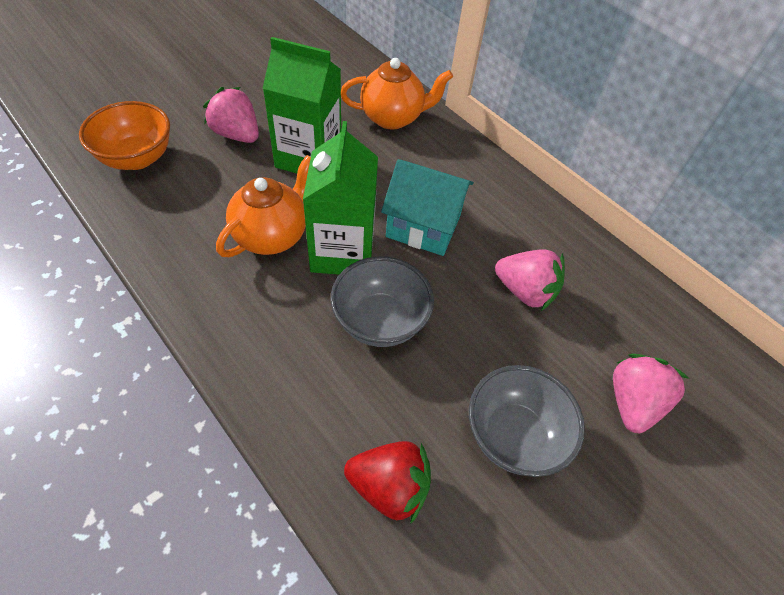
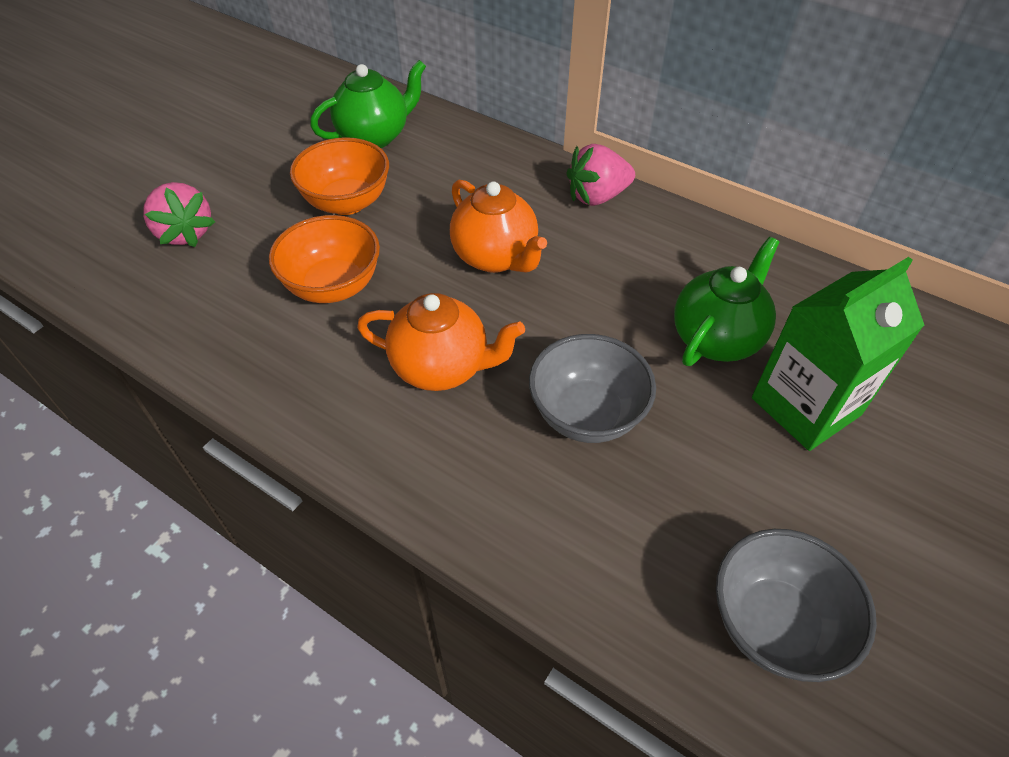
green carton: [263,37,341,174] [303,121,378,275] = 2 -> [752,257,924,451] = 1
green teapot: none = 0 -> [310,60,426,148] [674,237,779,366] = 2
orange bowl: [79,101,170,170] = 1 -> [269,215,380,303] [290,137,389,215] = 2
pink strawberry: [203,87,259,143] [495,249,565,311] [613,353,689,433] = 3 -> [143,182,215,247] [567,144,635,206] = 2
red strawberry: [344,441,431,524] = 1 -> none = 0
turquoise house: [381,159,474,256] = 1 -> none = 0

